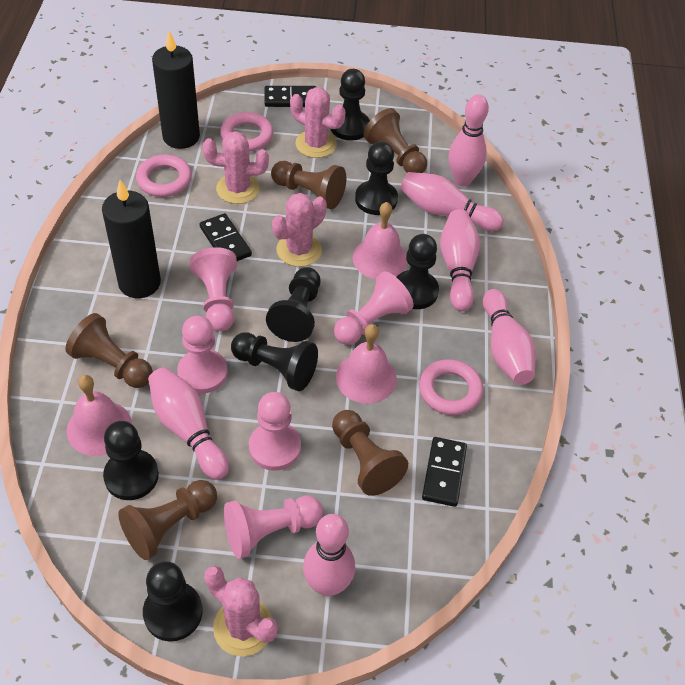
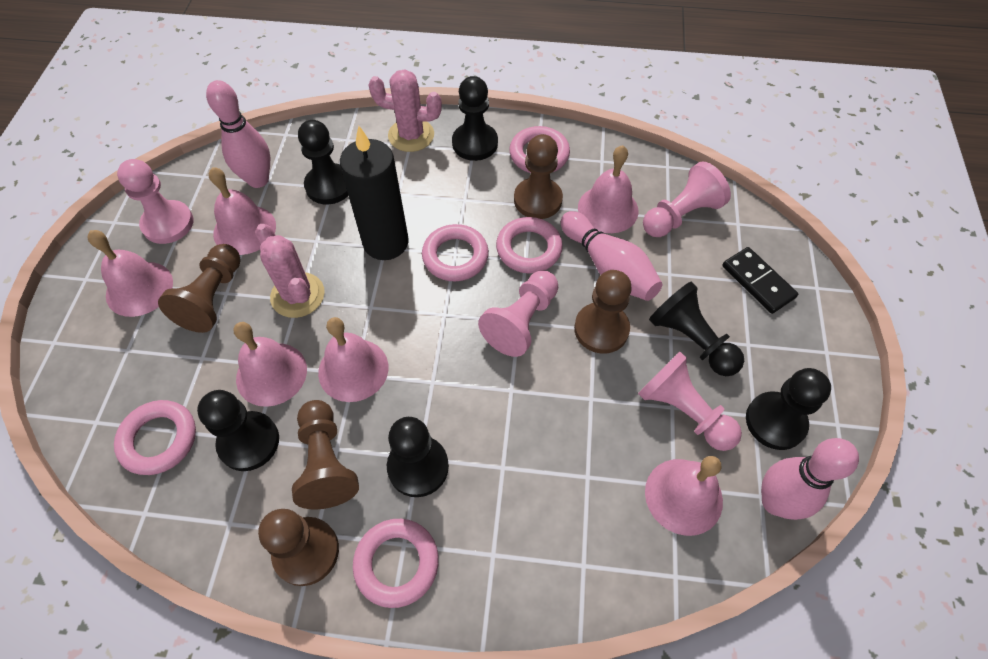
black candle: [102,180,161,298] [152,31,200,149] = 2 -> [340,126,409,260] = 1
black domino: [200,213,252,261] [264,86,316,107] [422,437,467,507] = 3 -> [722,247,798,314] = 1
black pawn: [103,421,159,500] [143,561,203,642] [231,332,318,391] [266,267,320,342] [331,69,370,141] [355,141,398,215] [397,234,439,309] = 7 -> [197,390,279,471] [298,120,349,205] [387,417,449,497] [452,76,498,161] [649,282,744,376] [746,368,831,450] = 6
pink bell: [67,375,132,456] [336,324,397,404] [353,202,408,279] = 3 -> [88,230,173,317] [209,167,276,255] [233,322,307,407] [318,317,388,402] [578,145,639,233] [645,456,723,536] = 6
pink bowling pin: [148,367,229,480] [303,514,355,597] [400,172,504,231] [440,209,480,312] [449,95,489,186] [483,289,536,385] = 6 -> [206,80,270,188] [561,211,663,301] [761,438,859,520] = 3
pink cactus: [202,131,269,204] [204,566,278,656] [272,193,327,267] [290,87,345,158] = 4 -> [255,224,325,318] [369,69,442,152] = 2
pink pawn: [177,316,228,394] [190,247,237,332] [224,495,323,559] [249,392,301,471] [334,272,414,345] = 5 -> [117,159,193,244] [478,271,558,357] [638,352,742,451] [643,161,731,237] = 4
pink ring: [136,155,192,197] [220,112,273,152] [419,359,483,415] = 3 -> [114,400,196,475] [353,519,439,608] [422,224,489,281] [496,217,563,273] [509,126,570,173] = 5

